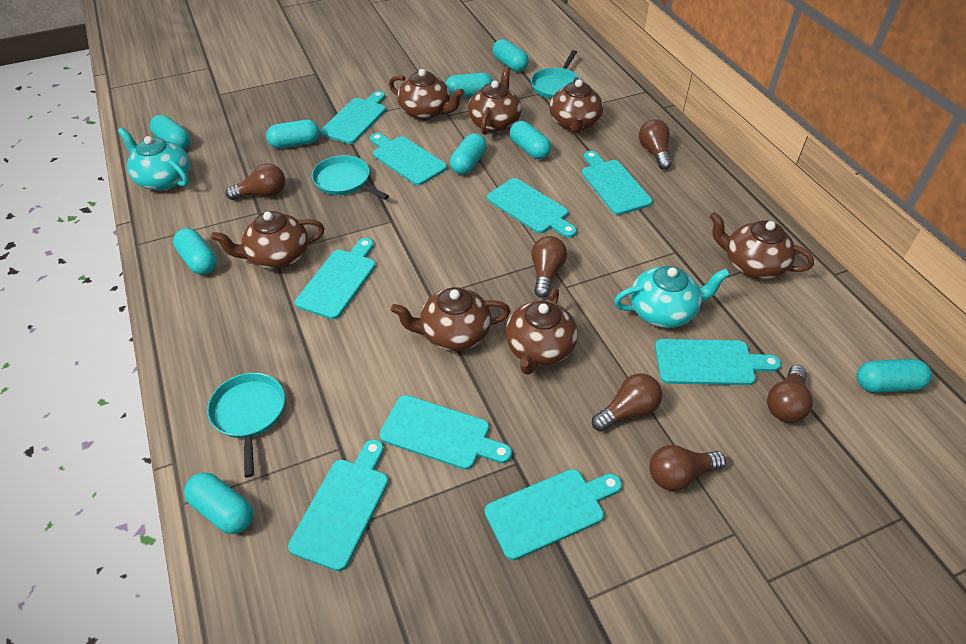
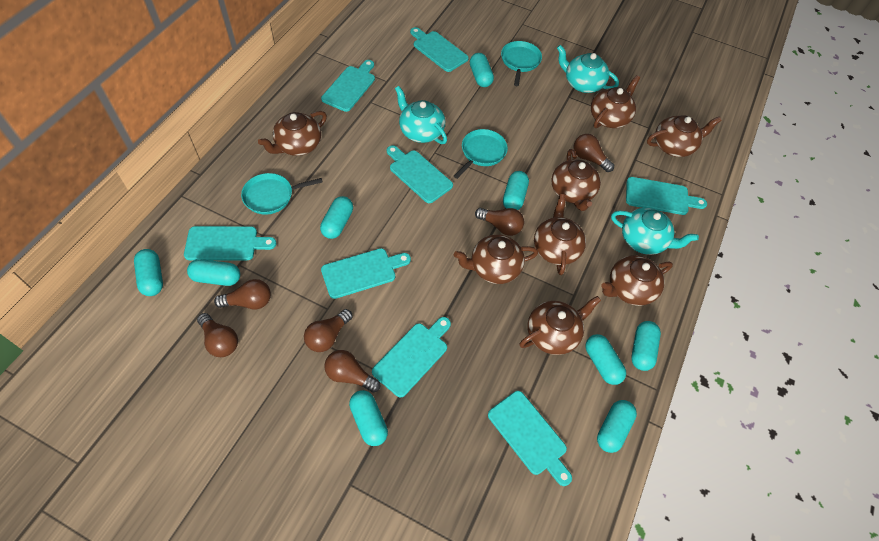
brown teapot: [211,211,325,269] [389,69,464,120] [391,287,510,351] [468,66,522,135] [505,288,578,375] [549,77,603,133] [709,212,814,279] = 7 -> [258,111,327,156] [454,235,538,284] [520,296,601,355] [534,194,586,275] [551,149,601,211] [591,75,640,128] [601,255,673,306] [647,115,722,157] = 8
turquoise cutting board: [288,439,388,571] [295,238,376,319] [320,91,386,144] [370,133,447,186] [380,395,512,470] [485,469,622,560] [487,178,577,238] [582,151,652,215] [655,339,781,385] = 9 -> [184,226,276,260] [321,60,375,112] [321,248,411,299] [372,317,451,397] [387,145,453,203] [410,27,469,72] [488,391,572,486] [626,177,707,215] = 8
turquoise teapot: [118,127,190,191] [614,266,730,328] = 2 -> [395,86,447,144] [557,45,619,93] [611,208,699,255] = 3

